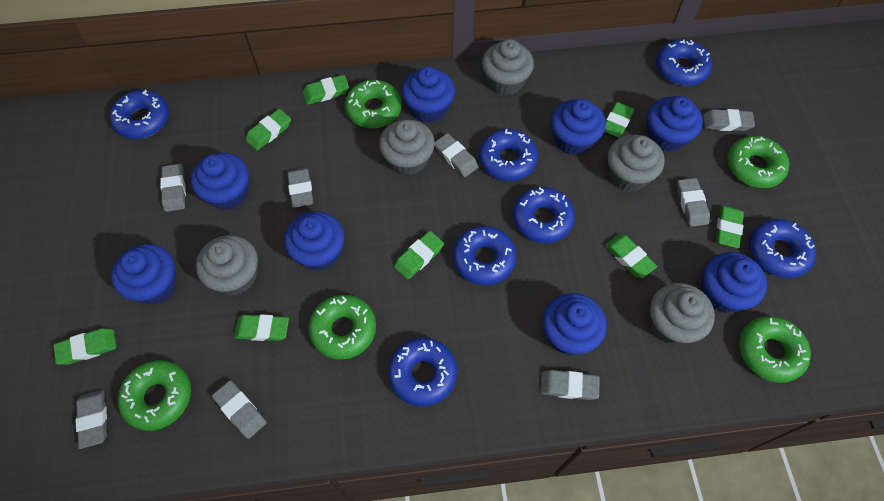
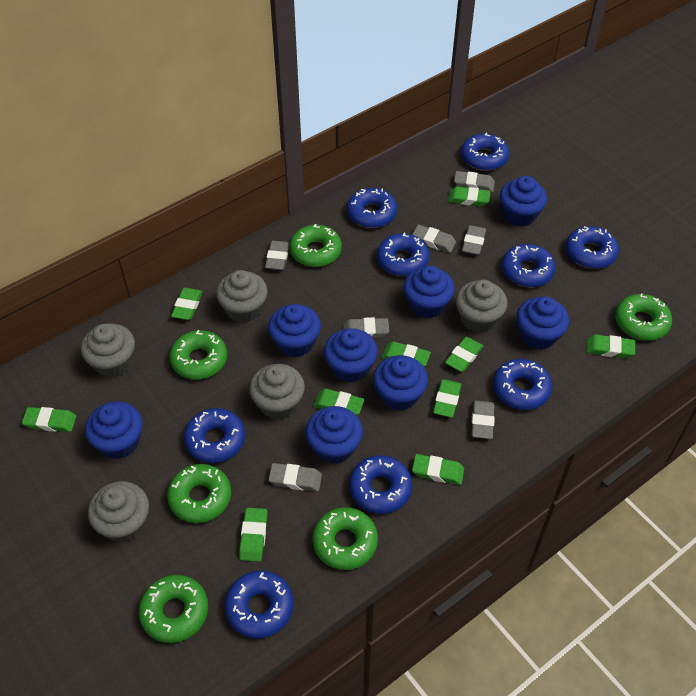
blue donut: [110,90,169,139] [388,338,457,406] [453,226,516,285] [479,129,538,181] [513,187,575,243] [656,40,712,86] [749,219,816,278] = 7 -> [184,408,245,463] [225,571,293,639] [347,188,397,228] [349,455,412,514] [377,233,430,276] [461,133,509,171] [493,359,552,410] [502,244,556,287] [566,226,619,269] = 9
green donut: [118,360,191,431] [308,295,376,360] [345,80,402,128] [727,136,789,188] [739,316,811,383] = 5 -> [139,575,208,643] [167,464,231,523] [169,330,227,379] [290,224,342,267] [312,507,378,570] [615,293,672,341] = 6
green eraser: [53,328,117,365] [234,314,289,341] [245,109,291,150] [303,75,349,105] [394,231,444,280] [604,102,634,138] [605,234,657,278] [716,205,744,248] = 8 -> [22,407,76,432] [171,288,203,320] [239,508,267,562] [314,389,364,415] [381,342,431,367] [412,454,464,485] [433,379,461,417] [445,337,483,372] [448,187,491,206] [586,335,635,358] = 10
grey eraser: [76,390,107,449] [160,164,186,212] [212,381,266,439] [287,168,313,208] [435,133,478,177] [540,370,600,400] [677,178,710,227] [703,109,755,131] = 8 -> [265,241,290,270] [268,463,322,491] [343,317,389,338] [412,225,456,253] [454,171,495,192] [462,225,486,255] [471,400,495,439] = 7

